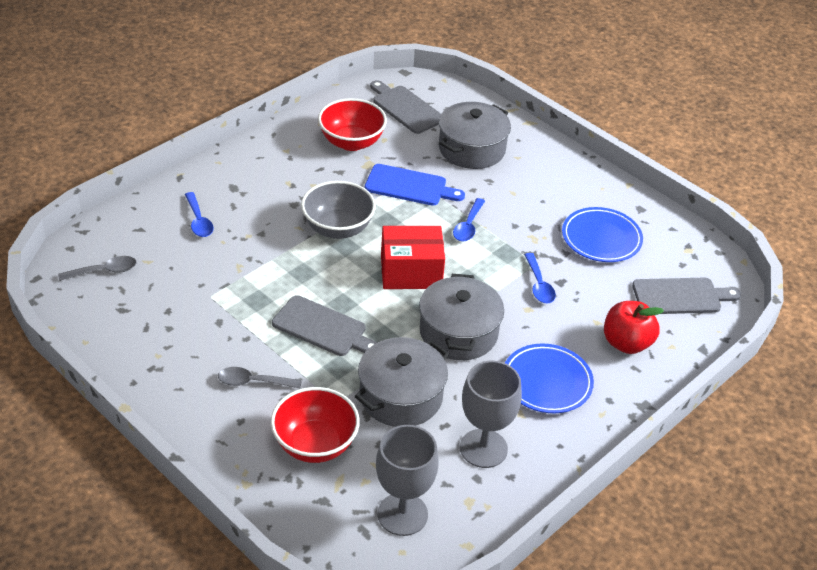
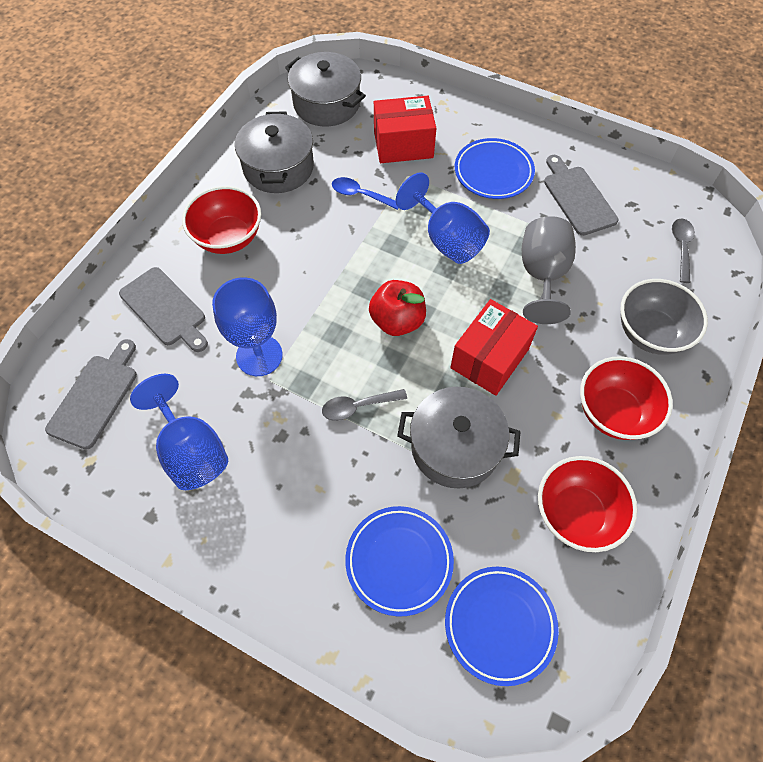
blue cutting board: [365,164,465,206] = 1 -> none = 0
blue goblet: none = 0 -> [130,374,228,490] [212,277,283,376] [396,172,490,264] = 3
blue plate: [505,343,594,413] [562,207,643,262] = 2 -> [345,506,454,617] [445,567,559,686] [455,138,535,199] = 3
blue spoon: [185,192,214,237] [453,198,485,242] [524,253,556,303] = 3 -> [332,177,398,210] = 1
grey goblet: [376,425,439,536] [460,361,522,468] = 2 -> [522,216,576,324] = 1
red bowl: [271,387,360,463] [318,98,387,151] = 2 -> [182,186,261,254] [538,456,638,552] [580,356,673,440] = 3
red box: [381,226,445,289] = 1 -> [374,96,436,163] [450,299,538,396] = 2

